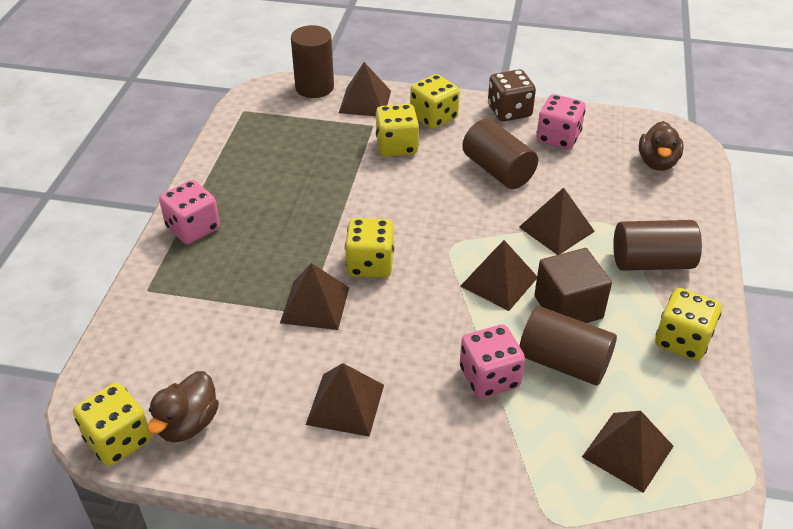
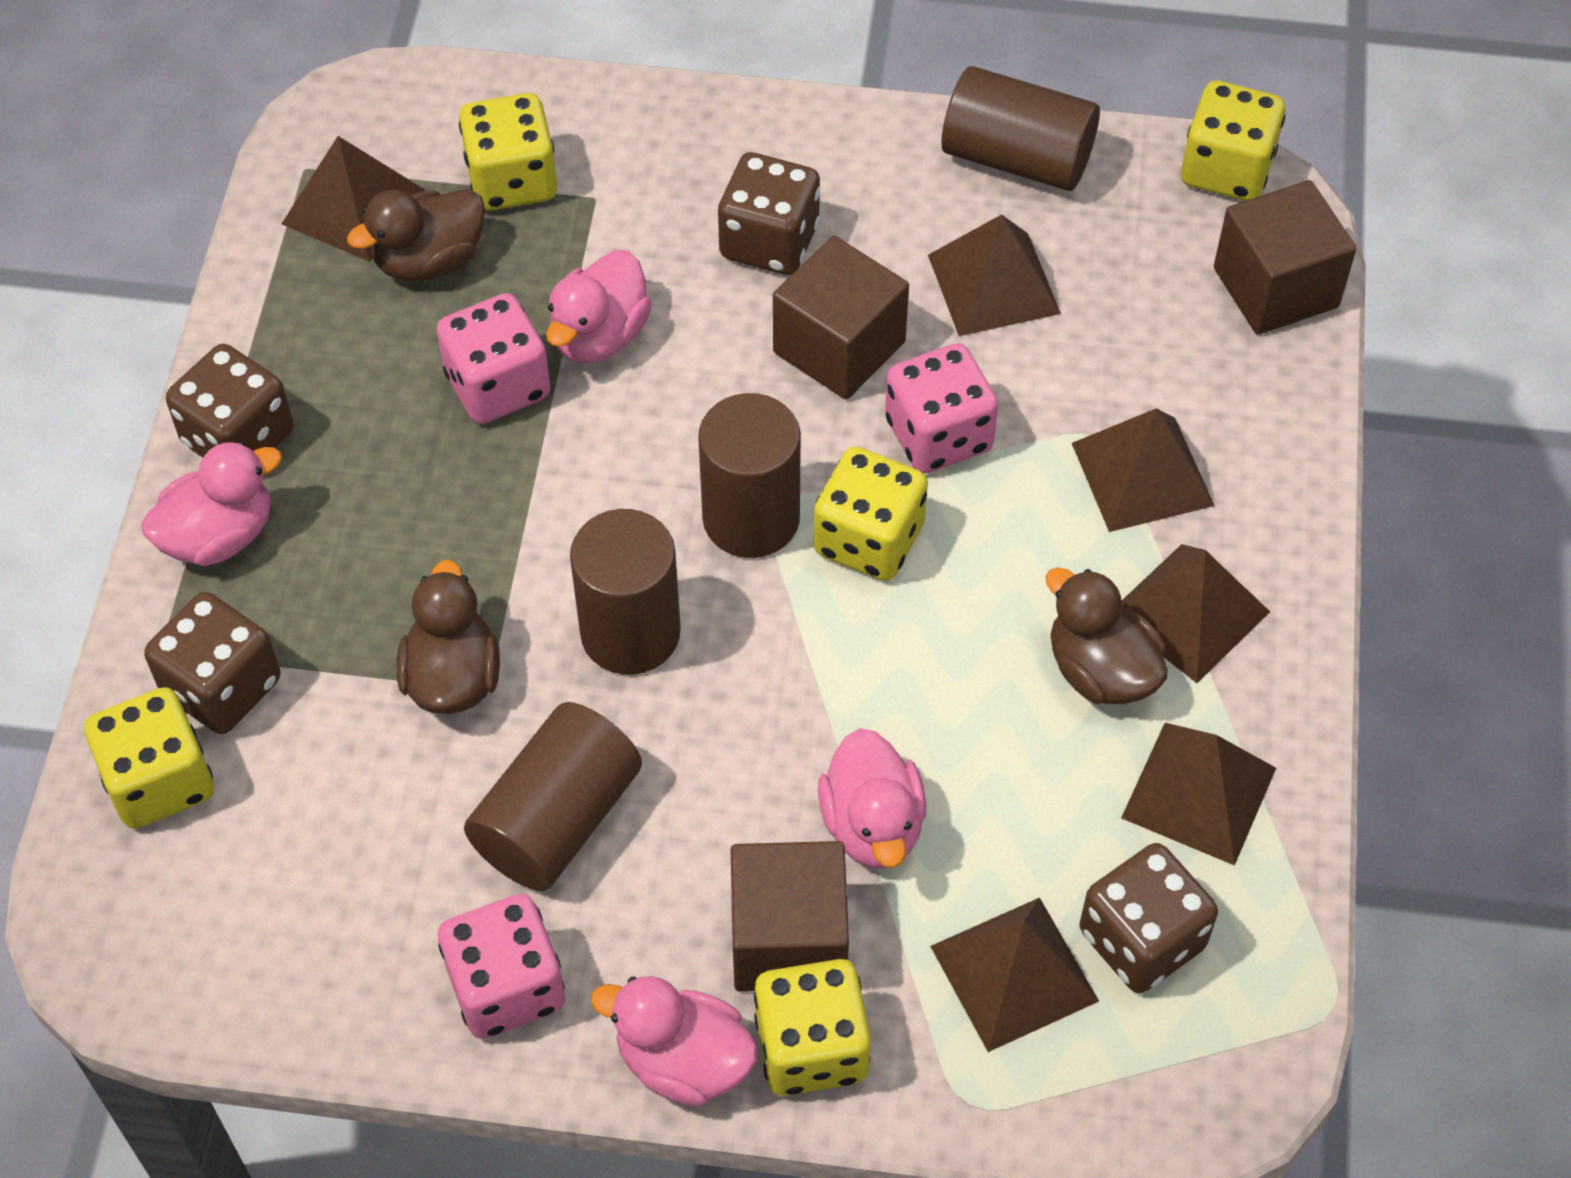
brown cube: [534,248,612,323] = 1 -> [731,841,849,992] [773,236,909,400] [1214,180,1357,335] = 3
brown dice: [488,69,536,122] = 1 -> [144,592,280,734] [166,344,293,457] [718,152,820,275] [1079,843,1218,993] = 4
brown duck: [147,371,219,443] [639,121,684,171] = 2 -> [347,189,485,281] [397,559,500,714] [1046,567,1167,704] = 3
pink duck: none = 0 -> [141,441,282,566] [546,250,652,363] [591,976,758,1106] [818,728,926,868] = 4

